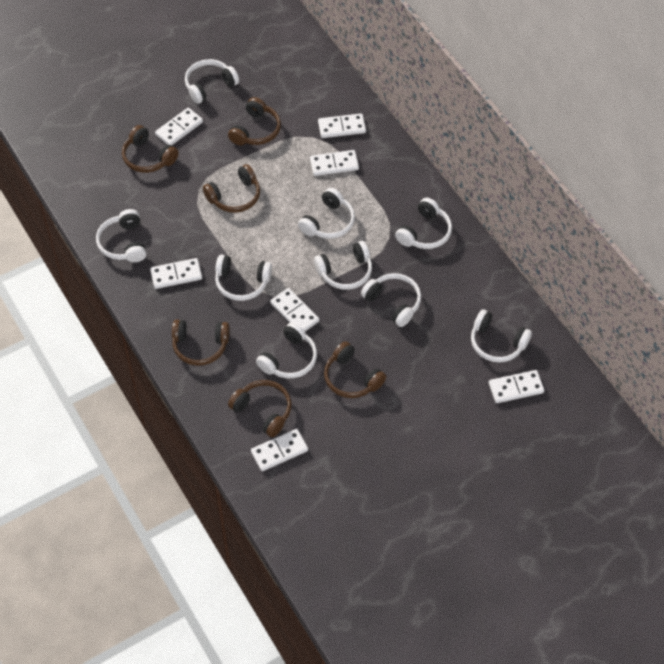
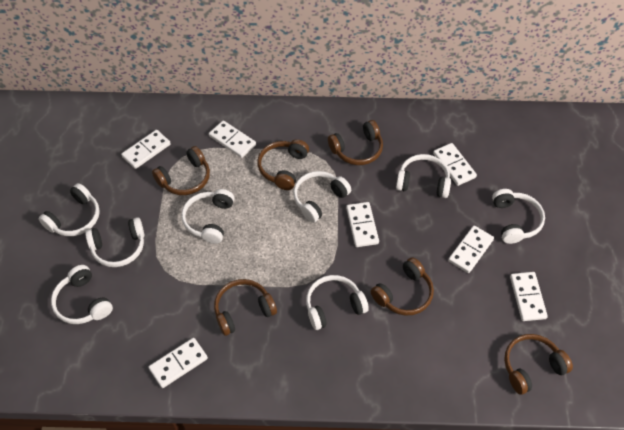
white headphones: [96,209,147,262] [185,59,239,104] [215,255,272,301] [256,322,317,378] [298,188,355,239] [314,241,372,290] [361,273,421,327] [395,198,452,249] [471,310,532,362] = 9 -> [39,183,100,236] [51,265,113,324] [85,217,144,267] [181,189,234,244] [293,171,351,223] [306,275,369,330] [396,154,451,198] [492,189,545,244] = 8

